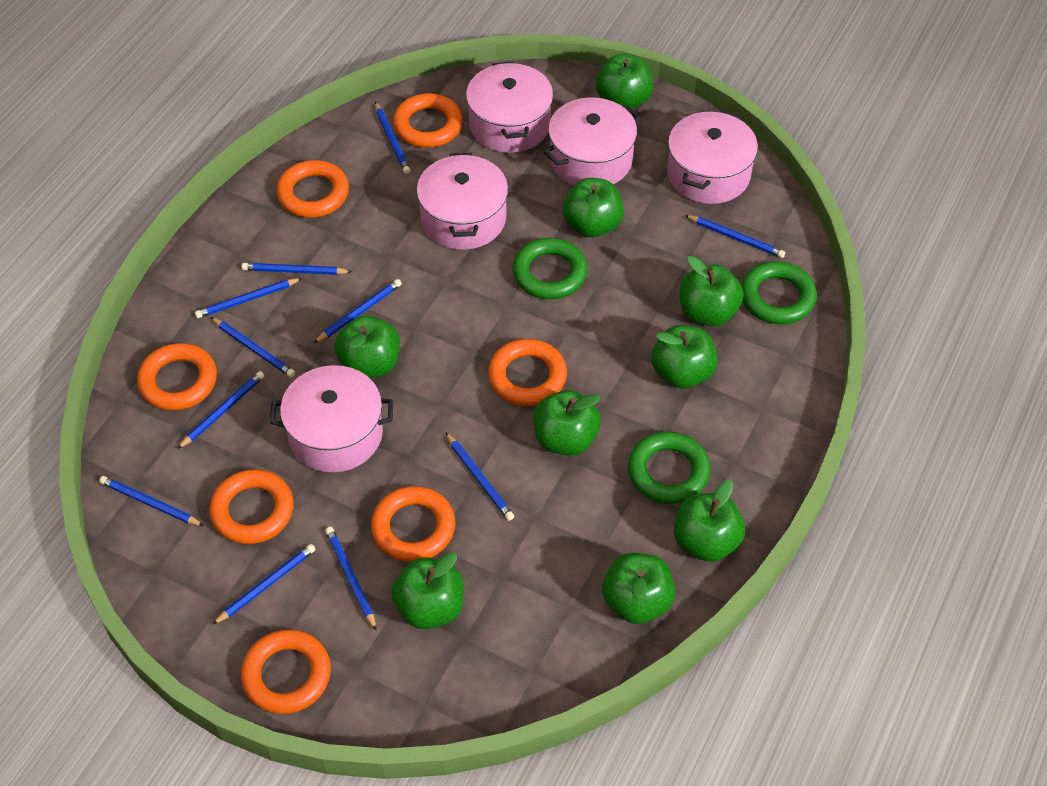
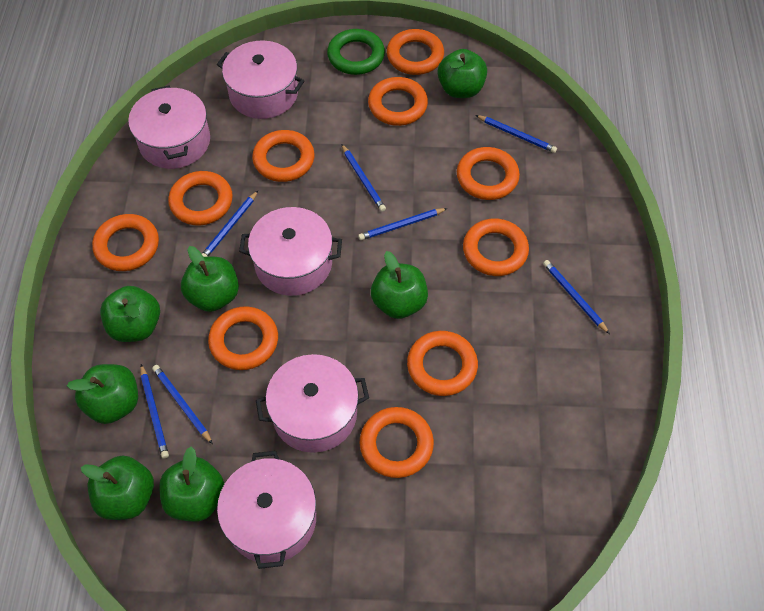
blue pencil: [99,476,204,526] [177,371,265,449] [195,278,302,318] [211,317,295,377] [212,544,316,625] [241,263,352,275] [314,279,402,343] [325,527,376,630] [375,102,411,174] [445,432,514,521] [685,215,785,258] = 11 -> [140,364,169,459] [152,365,213,444] [202,191,258,257] [342,144,386,212] [358,208,448,240] [476,115,557,153] [543,260,610,334] = 7
green apple: [334,316,400,378] [391,553,464,629] [534,390,601,456] [563,178,624,237] [596,54,653,109] [602,553,675,624] [651,325,717,388] [674,479,745,562] [680,256,744,327] = 9 -> [67,364,138,424] [81,456,154,520] [100,286,160,342] [159,446,224,522] [181,246,239,312] [371,251,428,319] [438,49,487,98] = 7
green ring: [512,238,588,299] [628,431,710,504] [741,261,817,324] = 3 -> [327,29,385,75] = 1
orange ring: [137,343,217,410] [209,469,294,544] [241,629,331,714] [276,160,349,218] [371,486,456,562] [393,93,463,148] [488,339,567,406] = 7 -> [92,214,159,271] [168,171,233,225] [208,306,278,370] [252,130,315,182] [359,407,434,478] [368,77,428,126] [387,29,444,75] [407,331,478,396] [457,147,520,200] [463,219,529,276] = 10

